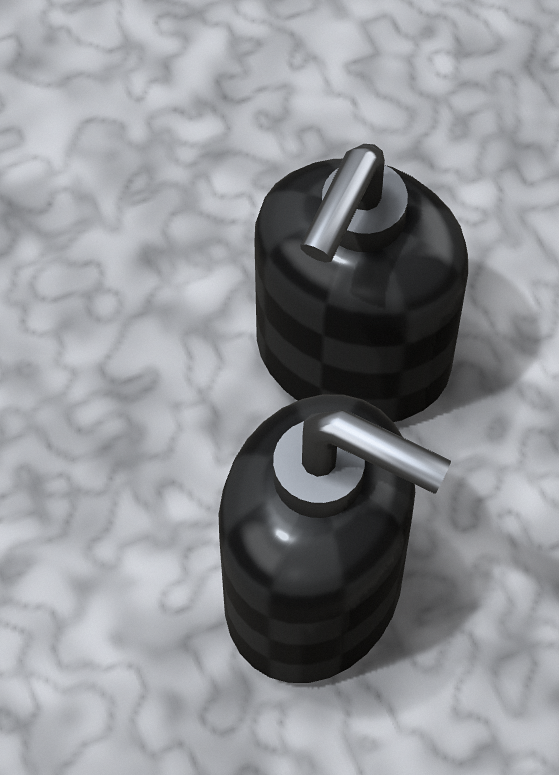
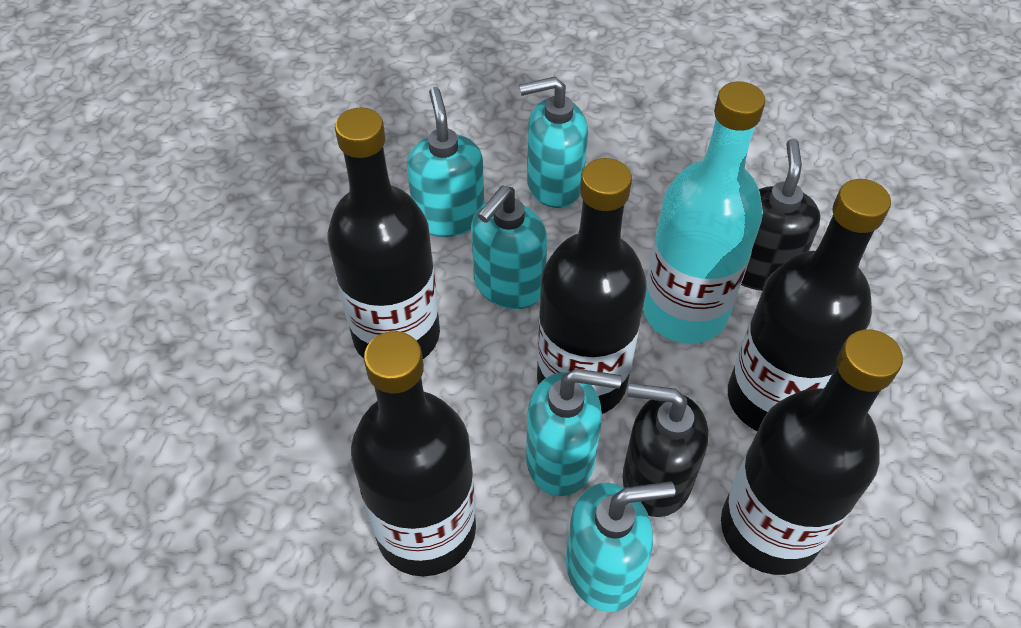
black bottle: none = 0 -> [328,108,440,359] [351,331,476,576] [537,158,647,414] [721,329,903,575] [728,179,891,431] = 5
turquoise bottle: none = 0 -> [643,82,765,343] = 1
turquoise soap dispenser: none = 0 -> [407,87,484,237] [471,185,547,309] [519,77,588,208] [526,369,621,496] [566,481,675,612] = 5

